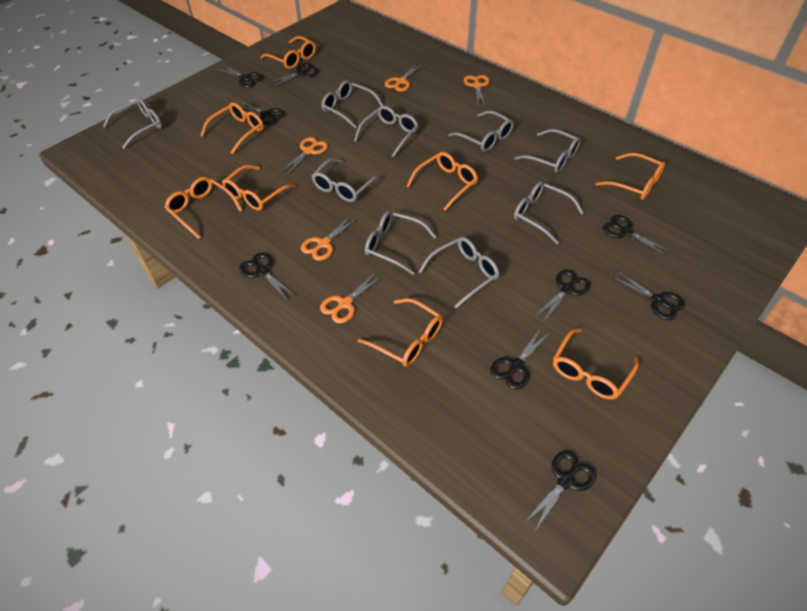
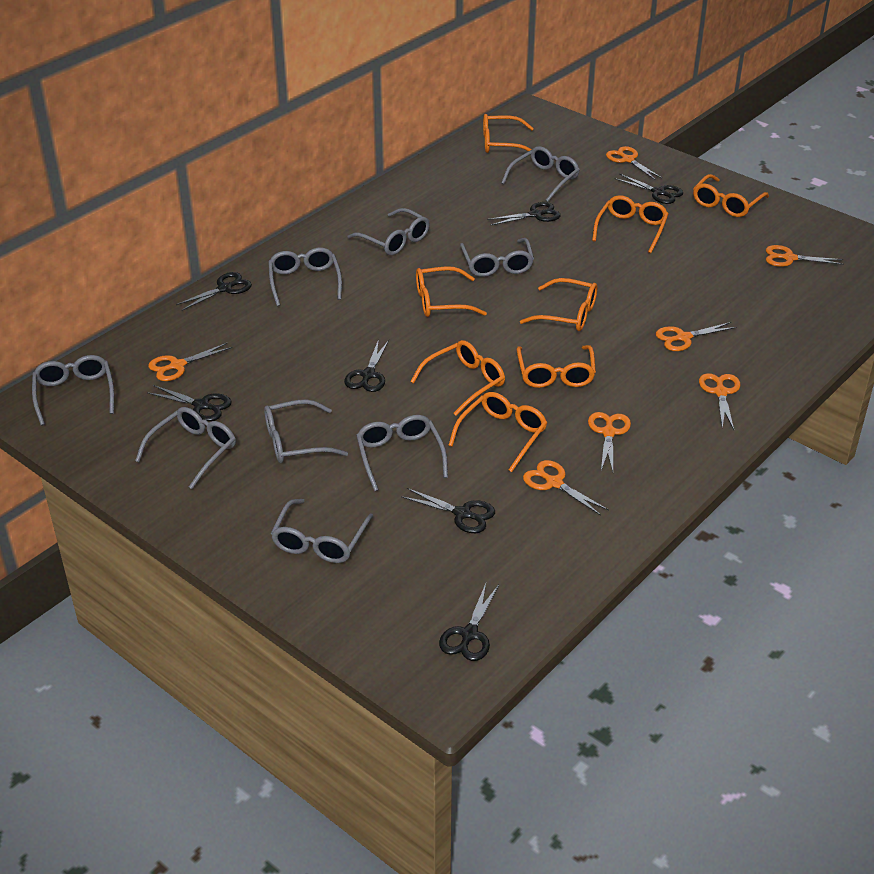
black scissors: [218,65,263,88] [239,253,295,301] [240,101,285,125] [269,63,319,87] [490,328,549,390] [524,451,596,531] [536,269,591,321] [603,215,672,257] [611,270,685,320] = 9 -> [148,385,232,421] [176,272,252,311] [344,339,389,392] [401,488,495,533] [439,583,499,661] [487,202,561,226] [614,174,683,204] = 7
orange scissors: [281,137,328,175] [301,216,358,261] [320,271,384,323] [385,64,422,92] [464,75,489,107] = 5 -> [148,342,232,381] [523,460,609,516] [588,412,631,472] [606,146,662,180] [656,322,737,351] [699,373,740,430] [766,245,844,267] = 7

